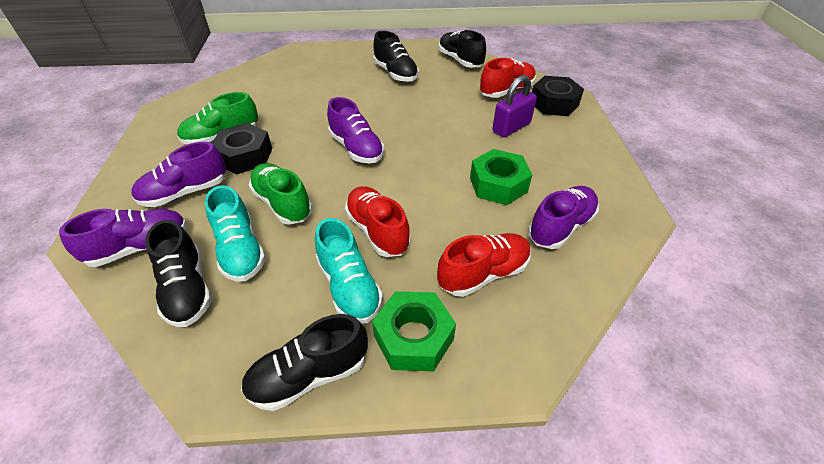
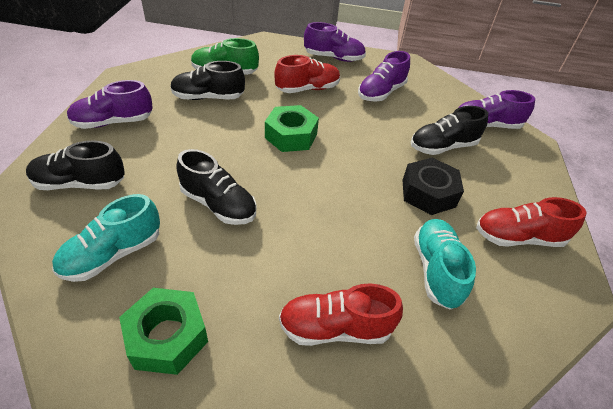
black nut: [212,123,272,174] [532,76,584,116] = 2 -> [402,158,464,215] = 1
green shoe: [177,92,258,145] [249,163,312,225] = 2 -> [191,38,259,75] = 1
purple padlock: [492,75,537,138] = 1 -> none = 0

